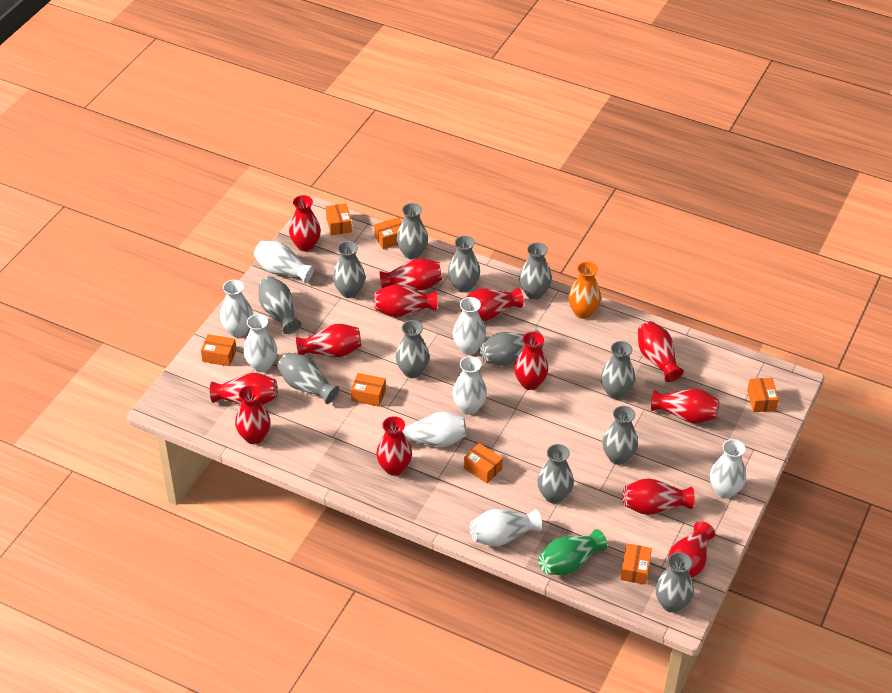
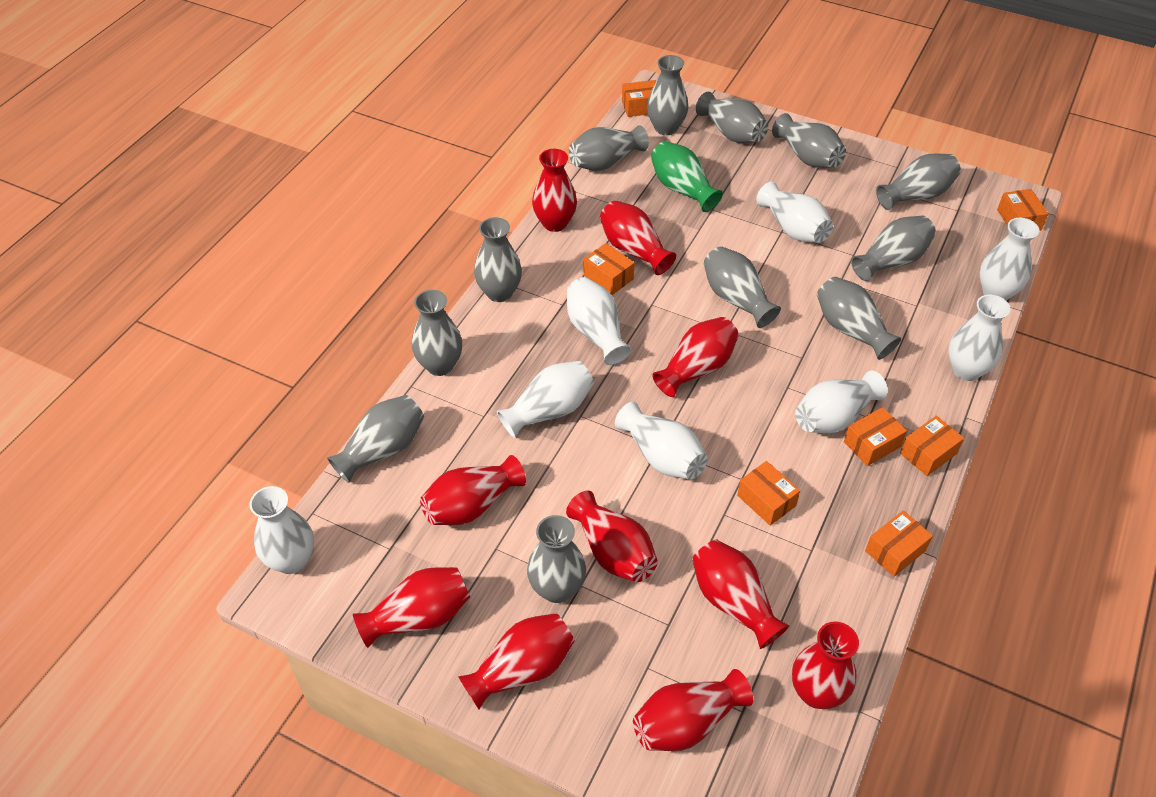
orange vase: [568,262,601,319] = 1 -> none = 0
red vase: [210,373,278,405] [235,385,271,444] [289,195,321,252] [296,324,361,357] [374,284,438,317] [376,416,412,476] [379,258,442,290] [460,288,524,321] [514,332,548,390] [623,478,695,515] [638,321,684,382] [651,389,719,423] [668,521,715,578] = 13 -> [353,567,470,648] [420,455,526,525] [458,613,575,709] [532,149,577,232] [566,491,658,582] [600,200,676,275] [633,669,753,751] [652,317,739,397] [692,539,789,649] [792,622,859,709] = 10

